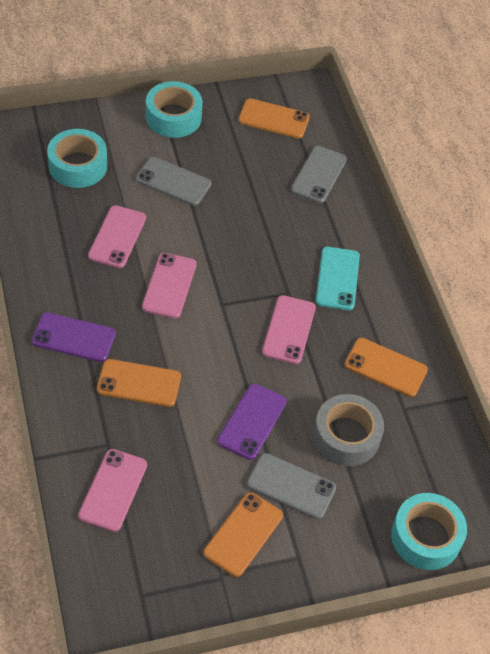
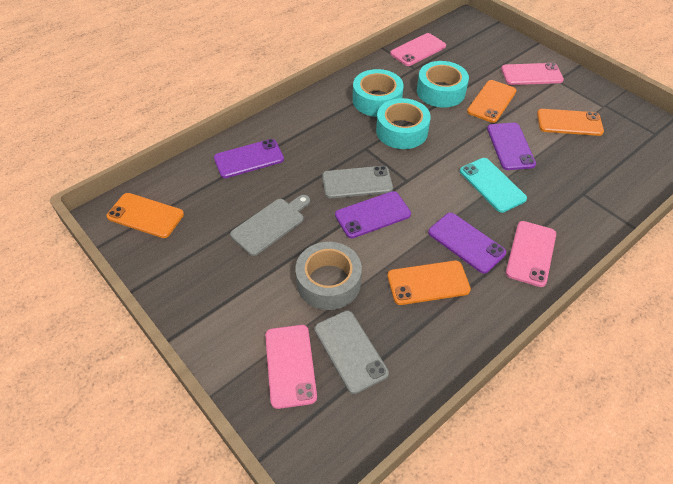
grey cutting board: none = 0 -> [230,195,310,256] = 1
grey phone: [136,157,211,206] [247,453,336,519] [291,146,347,203] = 3 -> [314,310,389,394] [322,166,393,199] = 2
purple phone: [31,312,116,362] [217,384,287,460] = 2 -> [214,139,284,178] [335,191,411,238] [428,213,506,273] [487,123,536,170] = 4

